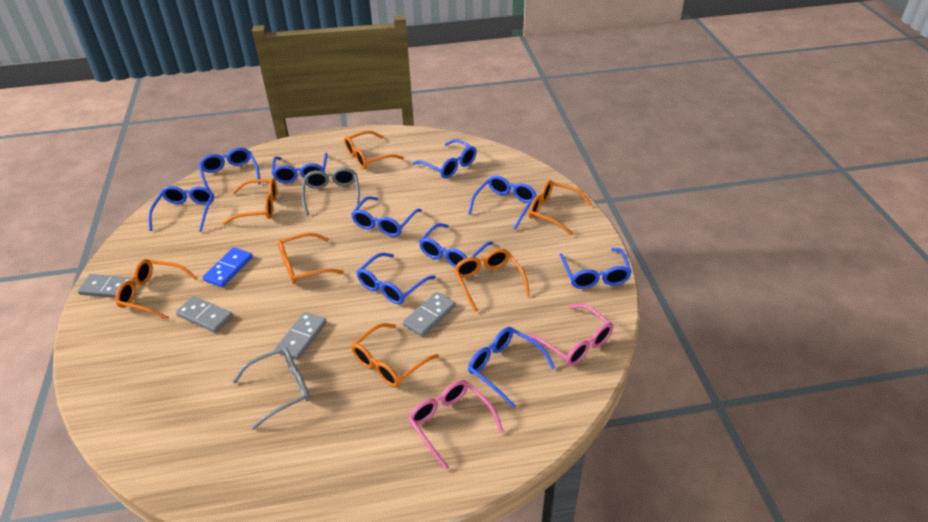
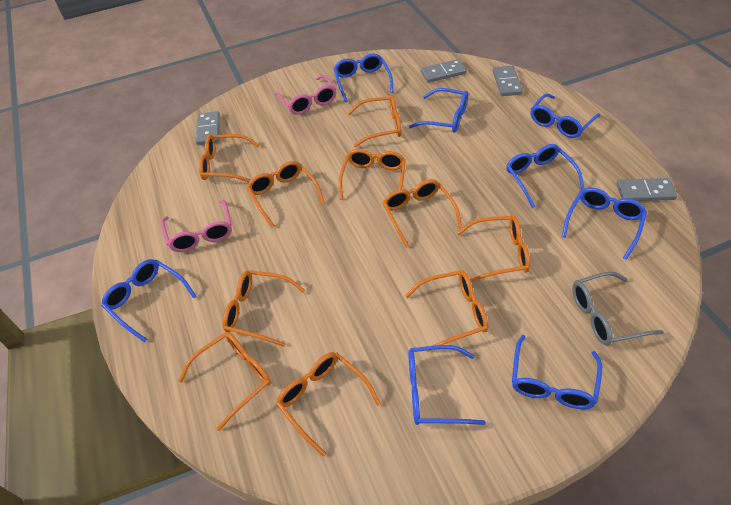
blue domino: [203,247,253,287] = 1 -> none = 0
blue glasses: [148,186,214,232] [199,147,261,191] [272,153,328,183] [351,196,422,237] [357,253,436,304] [413,139,477,178] [419,223,493,267] [468,175,537,230] [468,327,555,409] [560,248,632,289] = 10 -> [101,259,196,342] [334,54,393,102] [408,345,486,425] [409,88,468,133] [506,144,584,208] [512,335,602,409] [530,93,601,138] [562,188,647,260] = 8
grey glasses: [232,347,310,430] [302,168,360,216] = 2 -> [572,272,664,345] = 1
orange glasses: [115,259,198,320] [223,178,277,225] [278,233,344,284] [344,131,404,169] [351,323,439,387] [454,249,530,312] [529,180,592,236] = 7 -> [179,332,271,431] [199,134,260,182] [222,270,305,347] [247,161,325,228] [276,352,381,457] [339,149,406,200] [348,95,402,147] [383,179,462,248] [405,270,488,352] [457,216,530,282] = 10

